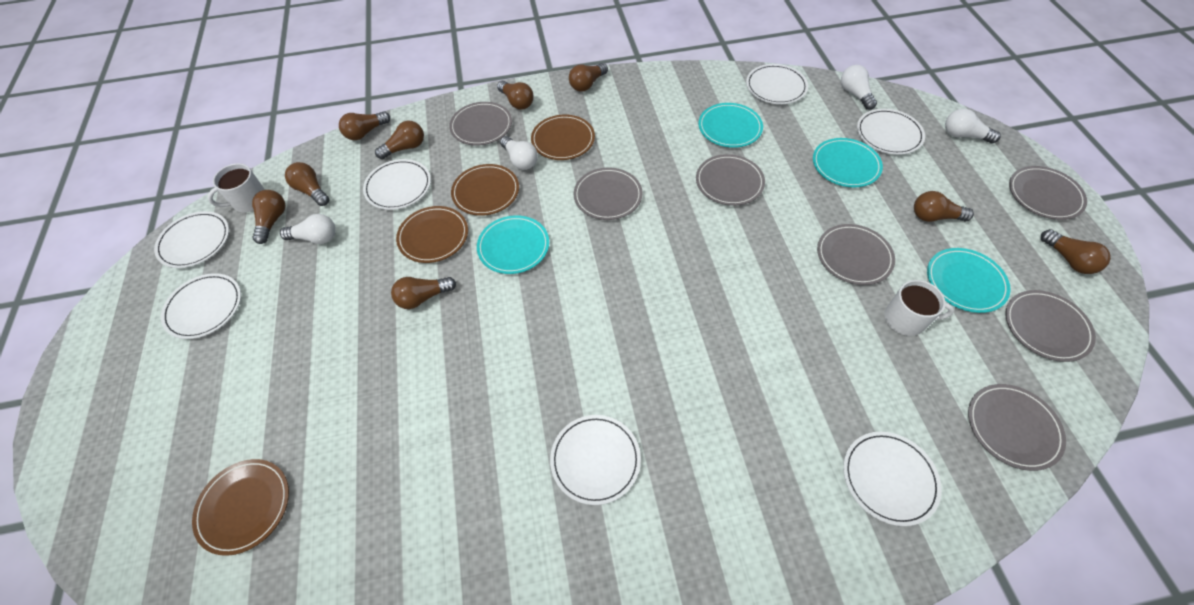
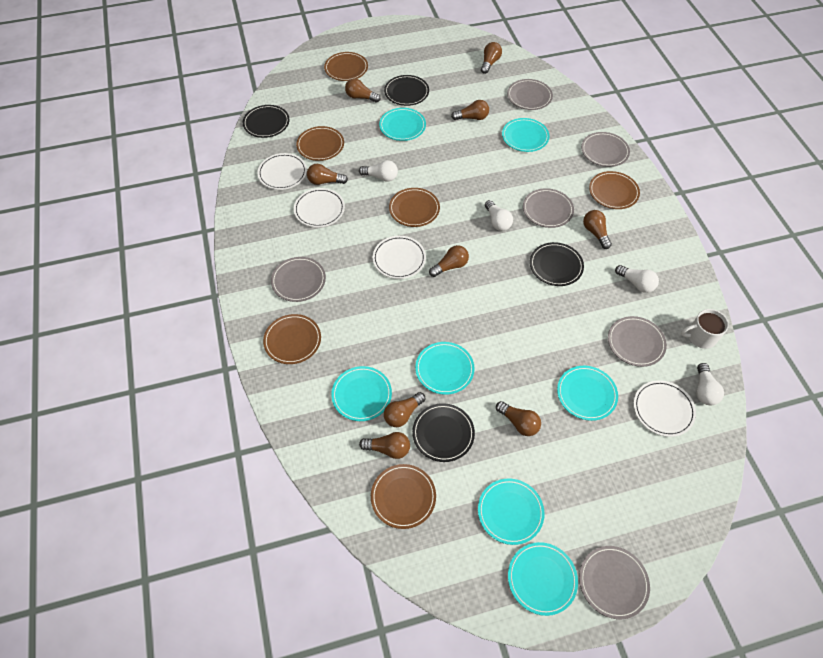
black plate: none = 0 -> [243,105,290,138] [384,75,429,106] [412,403,475,462] [530,242,584,286] = 4
brown plate: [192,459,289,556] [396,206,468,263] [451,164,519,216] [531,115,595,160] = 4 -> [263,314,321,364] [296,126,344,161] [324,52,368,81] [371,464,436,529] [389,188,440,227] [589,171,640,209] = 6
grey plate: [449,102,512,146] [574,167,643,220] [696,154,765,206] [817,224,895,285] [968,384,1066,471] [1005,290,1096,362] [1009,166,1087,220] = 7 -> [271,257,326,302] [507,79,553,110] [523,188,574,228] [579,546,650,619] [581,132,630,167] [608,316,667,367] = 6
turquoise plate: [477,215,549,274] [698,103,763,148] [813,138,883,188] [927,248,1011,313] = 4 -> [331,366,392,421] [379,108,426,141] [415,342,474,395] [478,478,545,545] [502,118,550,152] [508,542,578,616] [557,366,618,421] = 7
white mug: [208,163,265,212] [884,280,955,336] = 2 -> [681,309,729,349] = 1
white plate: [154,211,229,268] [161,273,241,339] [363,159,431,210] [550,415,641,505] [746,64,808,104] [843,432,942,526] [857,109,925,155] = 7 -> [257,153,307,190] [294,188,345,227] [373,236,426,279] [634,380,696,437] = 4

